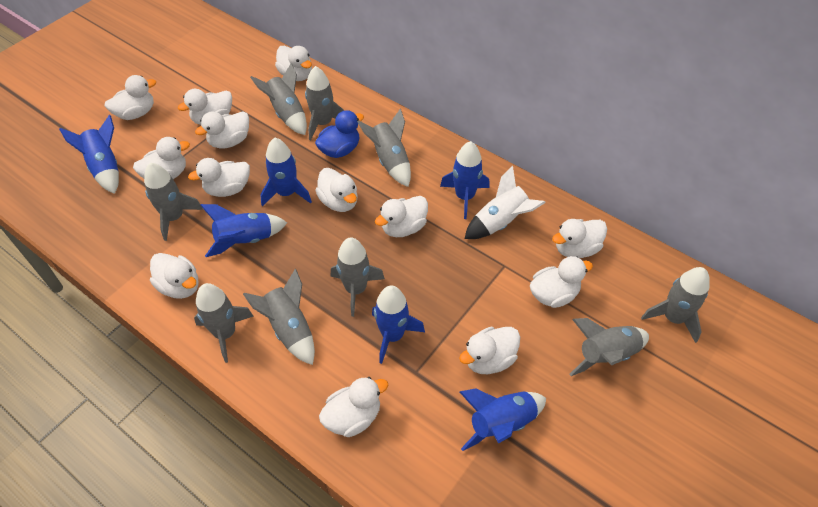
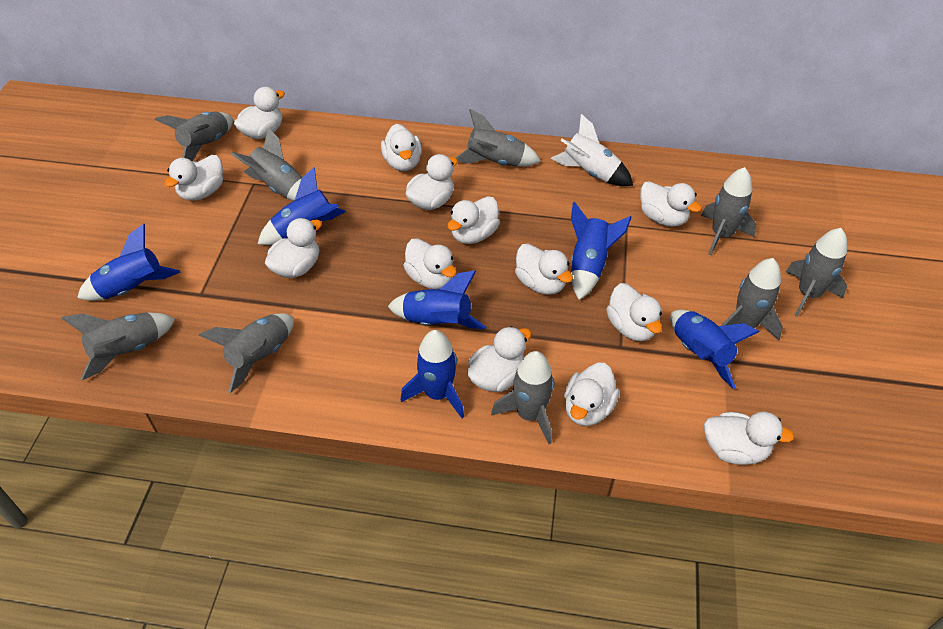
blue duck: [315,110,364,158] = 1 -> none = 0

